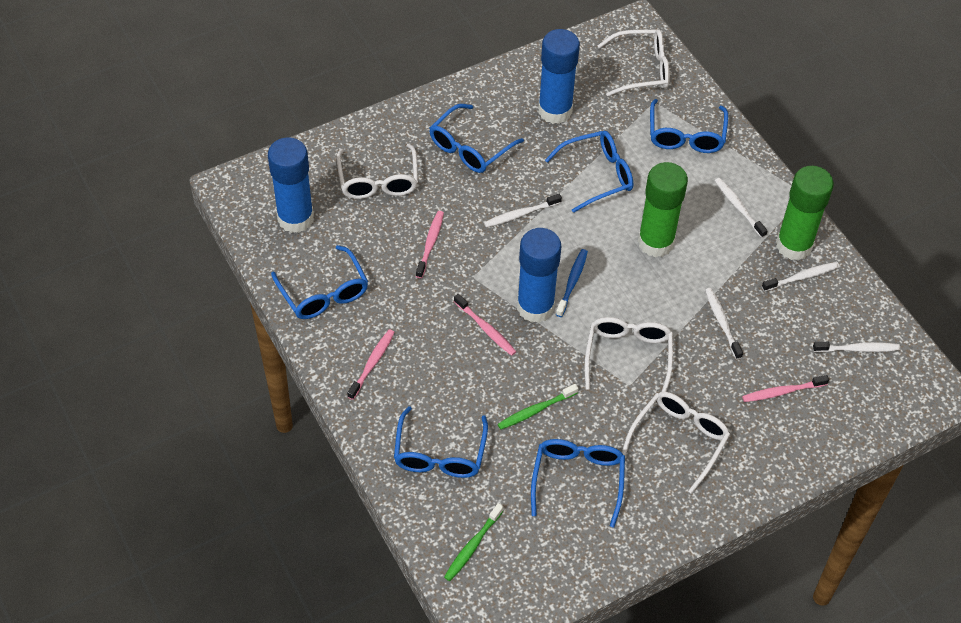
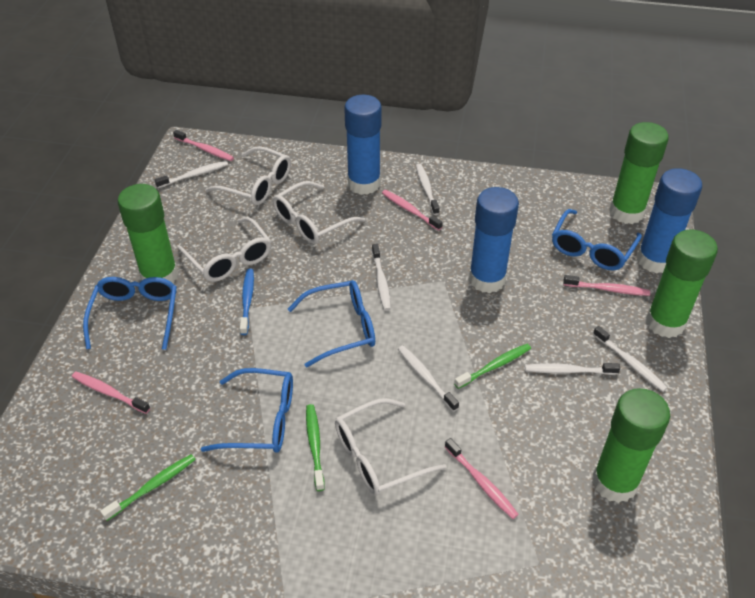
blue glasses: [271,245,368,319] [394,406,488,478] [430,104,524,173] [531,439,625,528] [545,131,633,213] [650,99,728,153] = 6 -> [83,277,177,350] [201,368,293,453] [288,280,375,368] [552,209,642,270] = 4
green glue stick: [638,162,688,257] [776,166,834,260] = 2 -> [118,184,178,284] [592,388,670,503] [609,122,669,224] [646,230,718,338] = 4
green toothbrush: [444,503,503,581] [498,384,579,430] = 2 -> [100,454,196,521] [306,404,325,491] [454,344,531,389] = 3
pink toothbrush: [347,329,395,400] [416,211,444,278] [454,294,516,356] [742,375,829,402] = 4 -> [72,372,150,414] [173,130,234,161] [382,190,443,231] [445,438,519,519] [563,275,650,296] = 5
white toothbrush: [484,194,562,228] [705,288,743,359] [715,178,768,238] [762,262,840,292] [813,342,900,352] = 5 -> [155,161,228,188] [372,244,391,311] [398,346,459,412] [416,164,439,215] [525,363,620,375] [593,326,668,392] = 6

